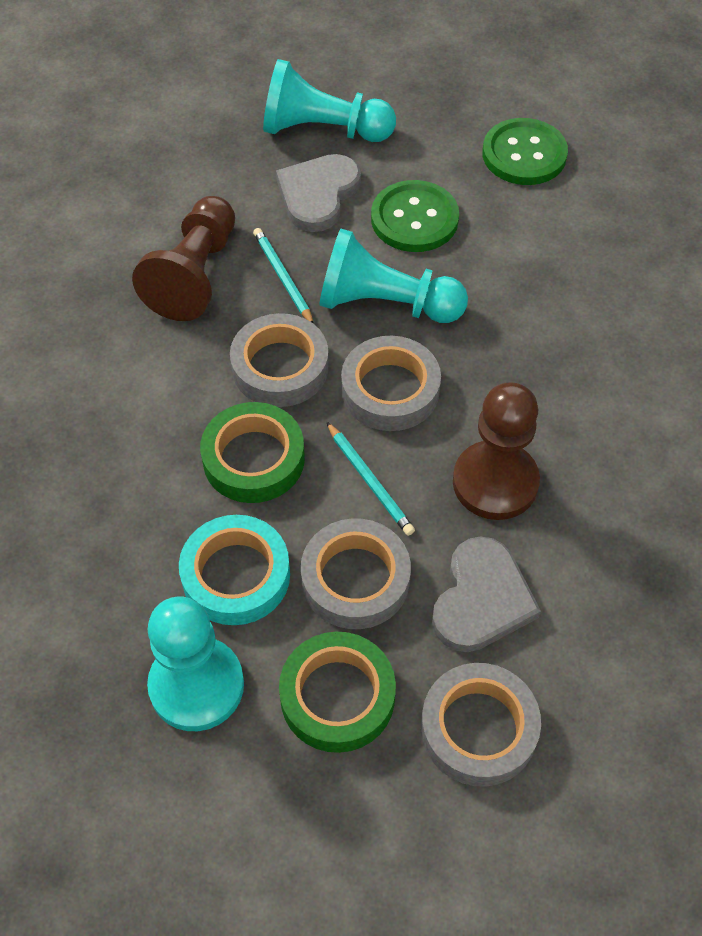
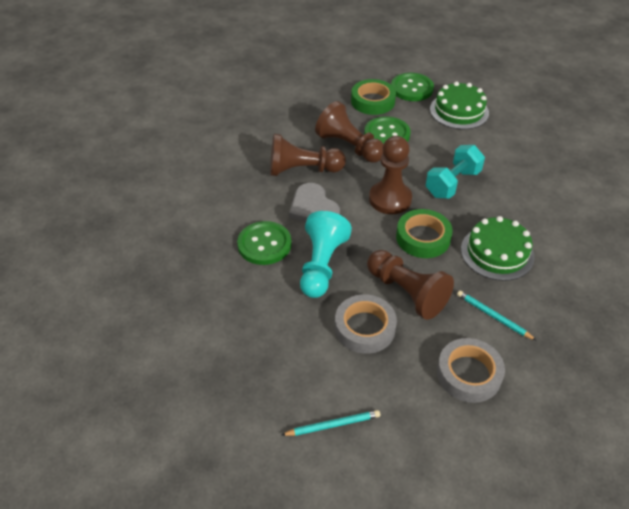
brown pawn: [132,196,235,321] [453,382,540,520] = 2 -> [270,134,346,176] [315,101,384,163] [367,250,454,320] [369,136,412,214] = 4
green button: [371,180,459,252] [482,118,568,185] = 2 -> [237,221,292,265] [364,116,411,144] [391,73,434,101] = 3
green cake: none = 0 -> [430,82,489,129] [461,216,535,281] = 2
grey heart: [276,154,361,232] [432,536,541,652] = 2 -> [289,183,340,222] = 1
grey tape: [230,313,329,407] [301,518,411,629] [341,336,441,431] [421,663,541,787] = 4 -> [335,294,397,354] [437,338,505,403] = 2
turquoise dumbbell: none = 0 -> [426,145,485,199] = 1
turquoise pawn: [147,597,244,731] [263,59,396,142] [319,229,468,323] = 3 -> [300,211,352,298] = 1
turquoise tape: [179,515,290,625] = 1 -> none = 0

